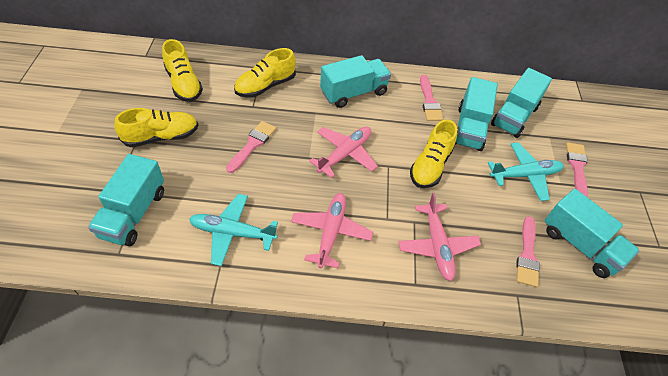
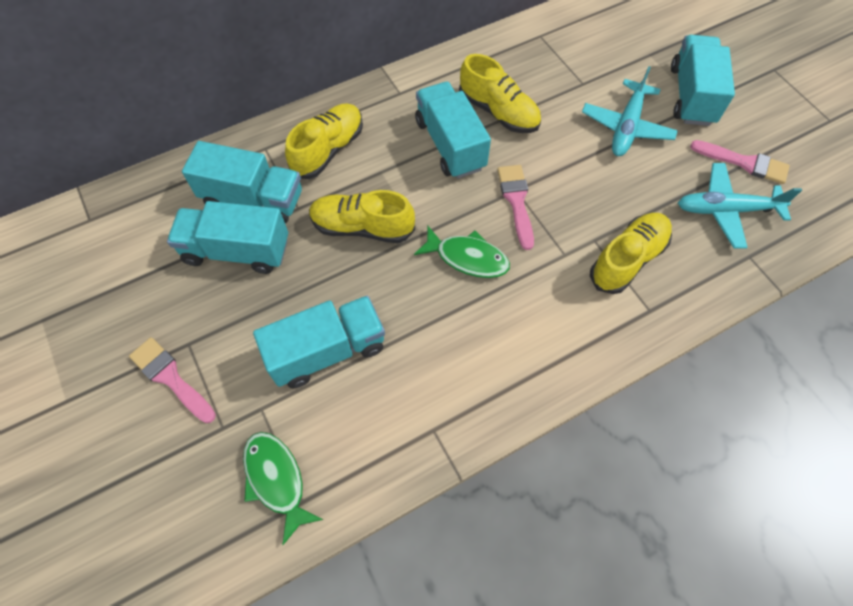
green fish: none = 0 -> [243,432,324,545] [414,226,510,278] = 2
pink brush: [226,121,276,173] [420,75,443,121] [516,216,540,287] [566,142,588,197] = 4 -> [129,337,216,423] [497,165,534,250] [690,140,790,184] = 3
pink plane: [291,193,373,268] [309,127,378,178] [398,193,481,281] = 3 -> none = 0

